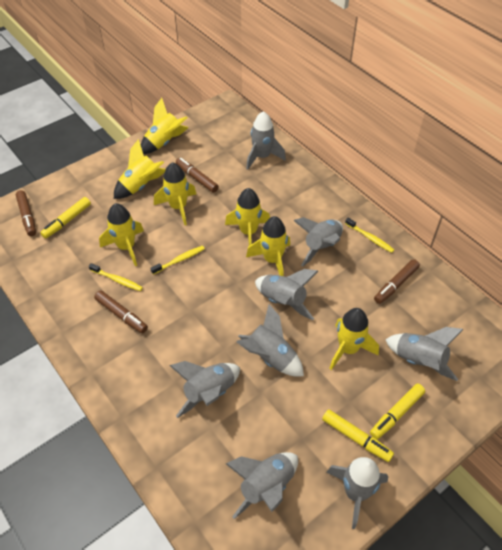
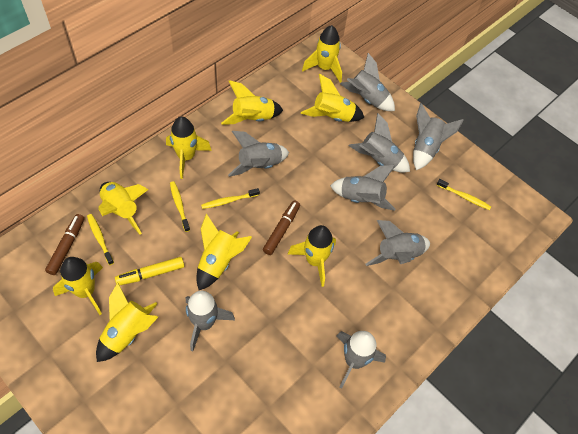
brown marker: [16,190,36,236] [94,290,148,333] [176,158,219,193] [374,259,420,304] = 4 -> [45,214,84,275] [263,201,300,255] = 2
yellow marker: [40,197,91,239] [322,409,394,462] [370,384,425,439] = 3 -> [115,257,184,286] = 1
yellow rocket: [99,203,144,266] [114,139,166,199] [141,98,189,154] [154,162,196,225] [225,188,270,246] [246,216,290,276] [329,308,379,370] = 7 -> [53,257,103,315] [96,282,158,362] [98,182,149,234] [166,117,212,179] [196,214,252,290] [221,80,283,125] [287,225,336,287] [301,74,364,122] [302,25,342,83] = 9
yellow toothbrush: [89,263,143,291] [150,246,205,275] [345,218,394,253] = 3 -> [87,214,114,265] [170,181,190,232] [201,188,260,209] [437,179,491,210] = 4

